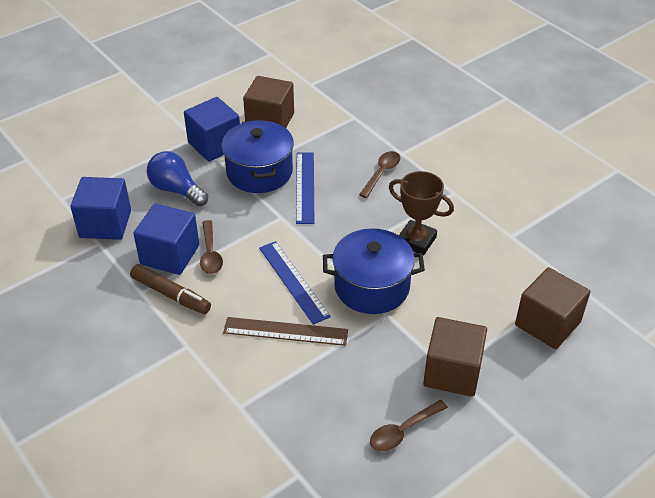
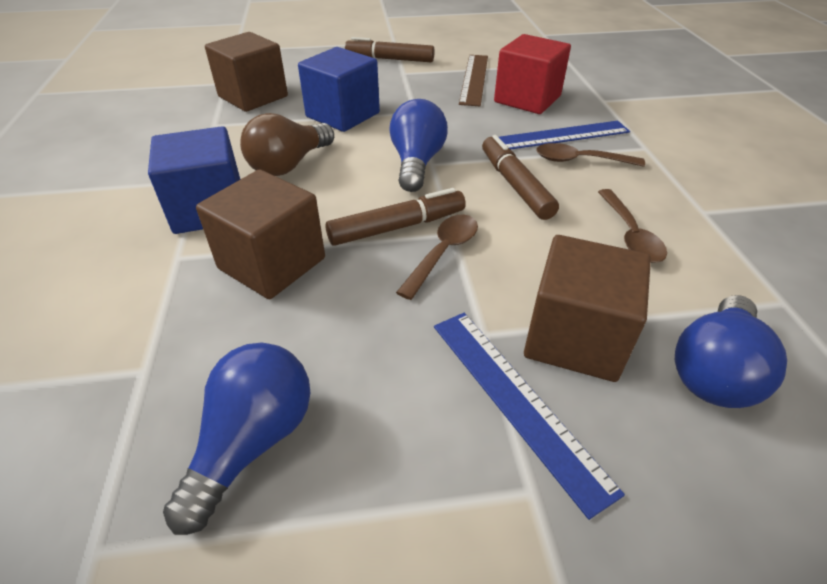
blue cube: [70,177,131,240] [133,204,199,275] [184,97,240,162] = 3 -> [148,126,240,234] [298,47,380,132] = 2
blue light bulb: [147,151,208,206] = 1 -> [163,343,311,535] [390,99,448,192] [675,295,787,408] = 3
blue pot: [222,120,294,193] [323,228,425,314] = 2 -> none = 0
brown light bulb: none = 0 -> [240,113,334,176] = 1
brown marker: [130,264,211,314] = 1 -> [325,188,466,246] [345,37,435,62] [482,135,559,220] = 3
brown trophy: [389,171,454,256] = 1 -> none = 0
red cube: none = 0 -> [494,34,571,114] = 1

